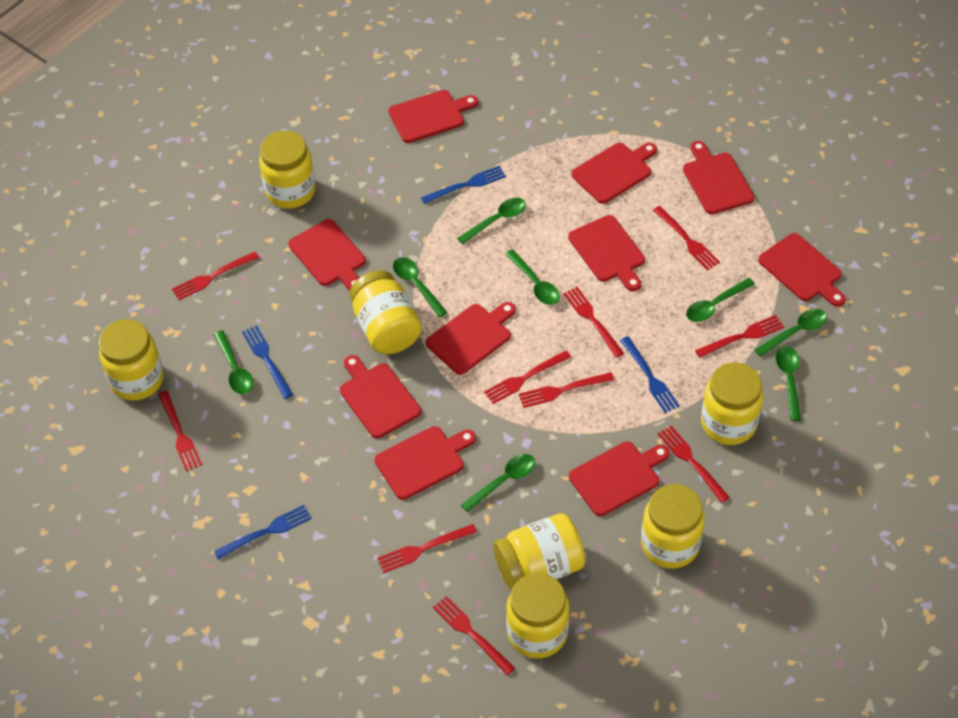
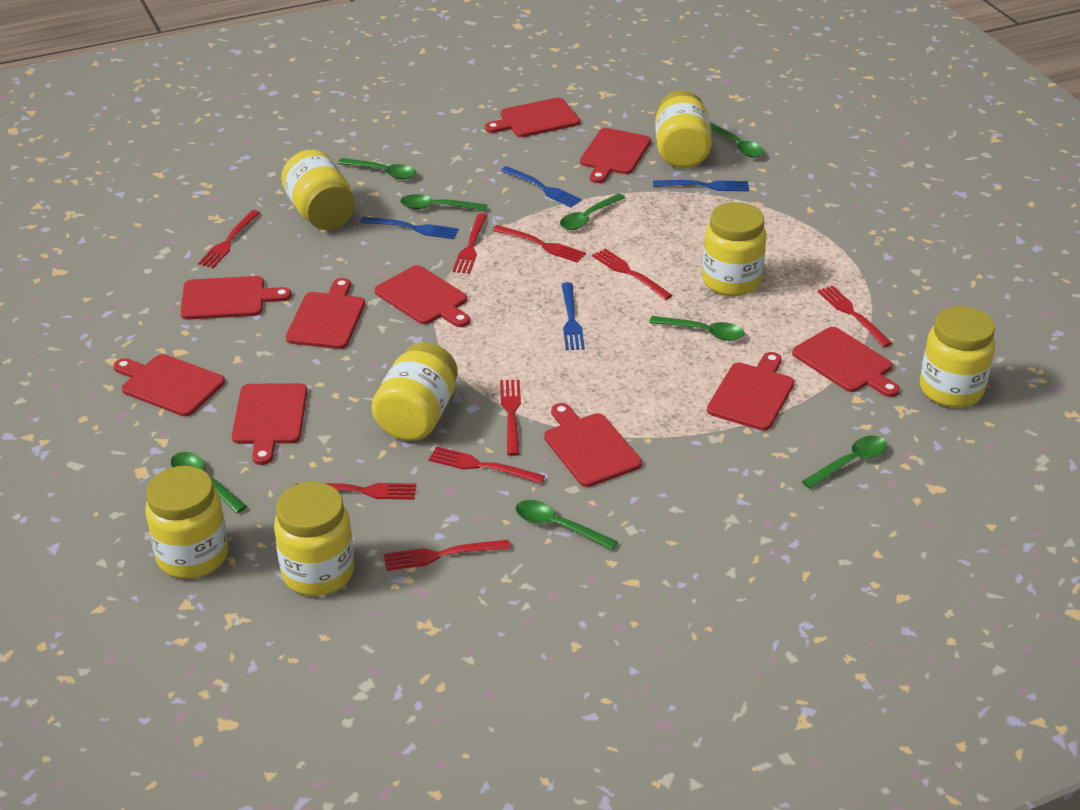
red fork: [158,390,202,471] [172,252,259,300] [377,524,477,573] [433,596,515,675] [484,350,571,404] [519,372,614,408] [563,287,624,358] [653,206,720,270] [658,425,730,503] [695,315,784,358] = 10 -> [198,210,260,268] [296,483,416,500] [384,540,511,571] [429,446,545,484] [452,213,488,274] [492,225,586,263] [500,380,521,456] [592,249,673,300] [818,286,892,347] = 9

